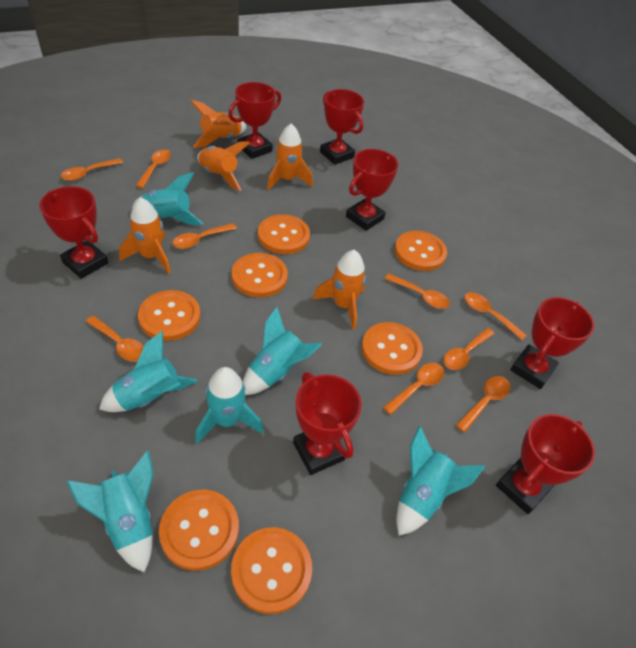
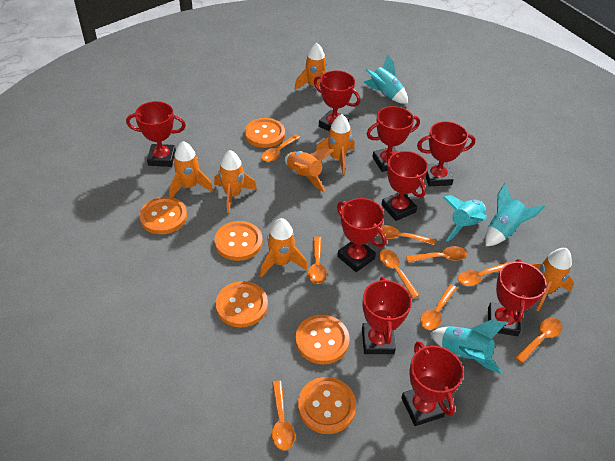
orange button: [138,290,201,341] [159,490,239,571] [231,527,312,614] [232,253,288,298] [258,214,310,254] [362,322,423,375] [395,231,447,271] = 7 -> [139,197,187,234] [214,221,263,261] [216,281,268,328] [245,118,285,148] [295,315,349,364] [298,377,356,434] = 6
orange rocket: [119,198,171,274] [191,100,247,148] [197,141,250,191] [267,124,313,190] [313,250,366,330] = 5 -> [169,141,213,197] [214,150,257,213] [260,218,307,278] [285,148,334,192] [295,43,327,90] [316,114,354,175] [530,248,574,311] = 7
red trophy: [39,186,108,279] [228,82,281,159] [293,372,362,475] [320,89,364,165] [346,149,398,231] [496,414,595,514] [510,297,594,389] = 7 -> [126,101,186,167] [314,71,360,132] [337,198,387,272] [362,276,412,354] [367,106,420,172] [381,151,428,221] [401,341,464,426] [417,121,475,186] [488,259,547,336] = 9
turquoise rocket: [66,450,154,572] [99,331,198,412] [132,172,204,225] [195,367,263,444] [243,307,322,395] [396,426,485,536] = 6 -> [363,54,408,104] [430,320,507,374] [443,195,487,242] [485,183,545,246] = 4

